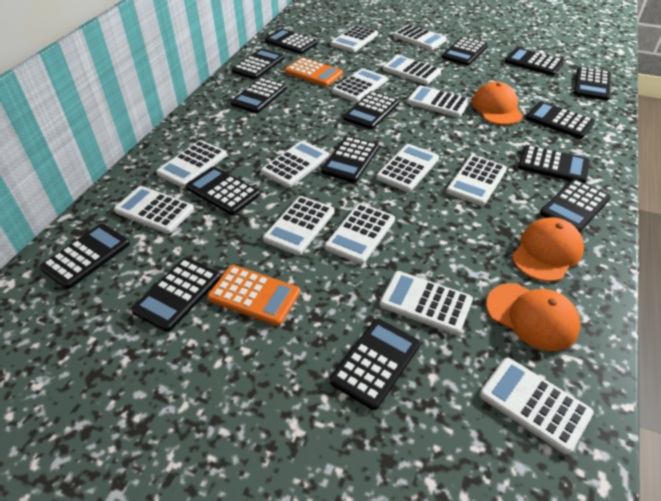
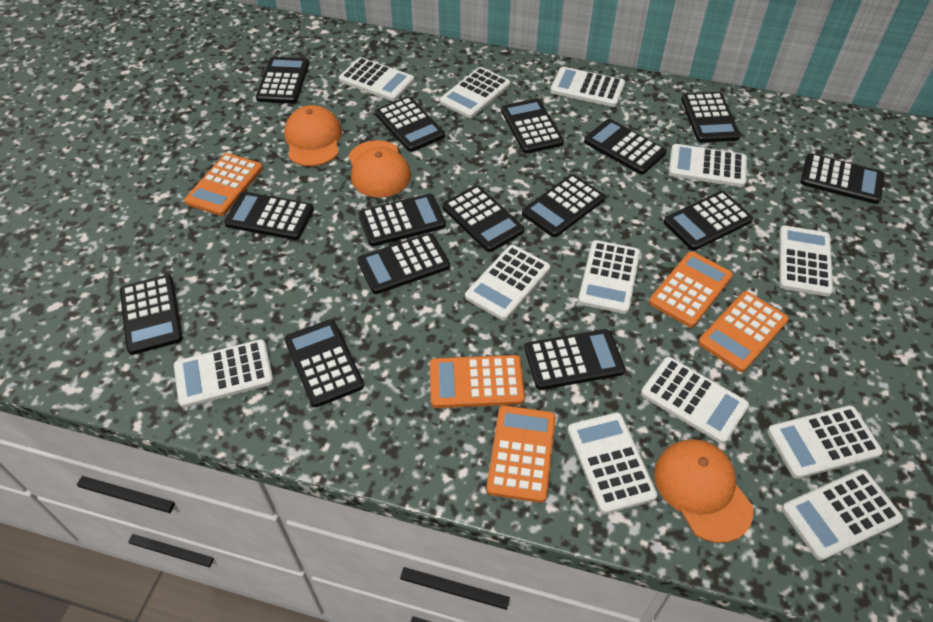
orange calculator: [207,265,300,326] [285,57,343,86] = 2 -> [184,153,263,216] [430,355,525,408] [486,405,556,503] [649,251,733,327] [698,291,789,372] = 5
white calculator: [114,186,194,234] [156,140,227,187] [261,141,329,188] [263,196,335,255] [325,203,395,264] [331,25,378,52] [332,68,387,102] [376,144,439,192] [379,271,473,335] [383,55,441,85] [393,24,447,50] [407,85,470,118] [446,155,507,206] [479,358,594,455] = 14 -> [174,339,274,408] [339,57,414,101] [440,67,510,118] [465,245,550,320] [550,67,625,107] [567,412,657,514] [578,240,640,314] [641,357,749,444] [668,144,747,187] [767,405,883,479] [779,225,833,297] [782,469,903,561] = 12

